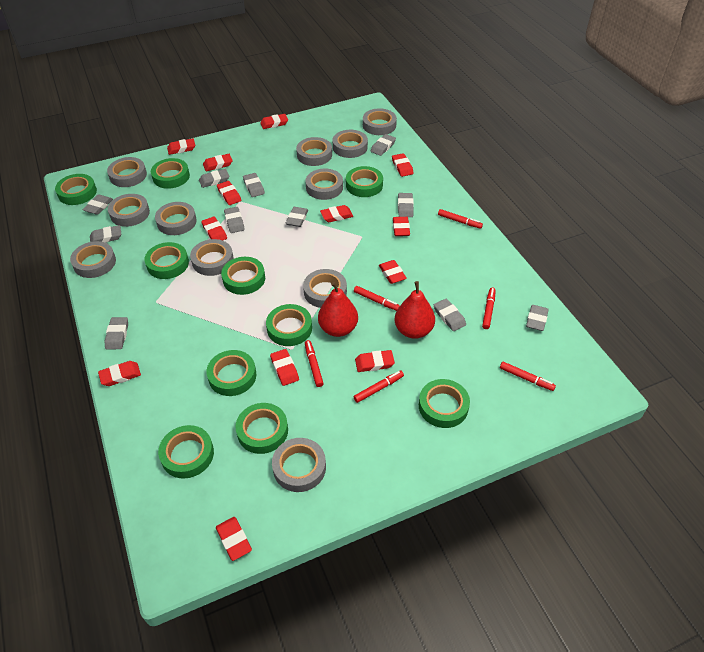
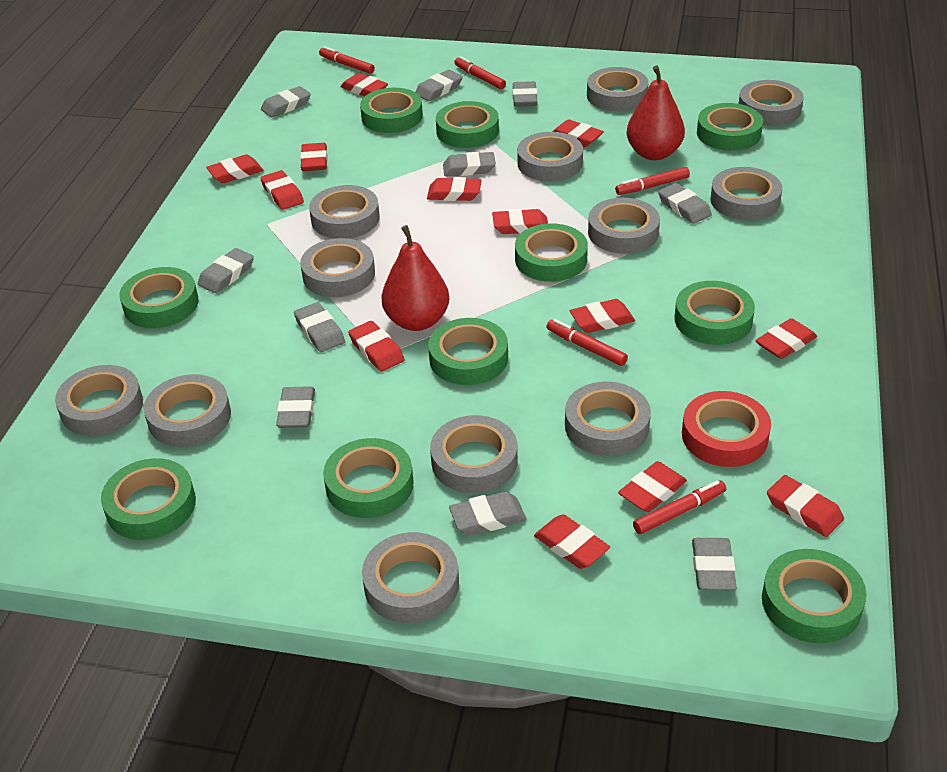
grey eraser: [83,194,113,215] [90,225,121,243] [104,317,128,350] [199,169,229,188] [224,207,245,233] [243,173,265,197] [286,207,308,227] [371,134,396,156] [398,193,414,217] [434,299,466,331] [526,305,549,331] = 11 -> [198,248,254,293] [261,86,311,118] [276,386,315,428] [294,302,345,352] [415,70,463,101] [443,152,496,176] [449,491,527,535] [512,81,537,107] [658,183,712,224] [692,538,737,590] = 10
grey tape: [70,241,116,278] [107,157,147,187] [108,194,150,227] [155,202,197,235] [190,239,234,276] [272,438,326,492] [296,137,332,166] [303,269,347,308] [305,169,343,200] [333,130,368,158] [363,108,397,135] = 11 -> [55,365,143,436] [144,374,231,447] [300,238,375,297] [309,185,380,239] [362,532,459,623] [430,415,518,493] [517,132,583,181] [565,382,651,456] [587,67,649,111] [588,198,660,254] [710,167,782,220] [738,80,804,126] = 12
red marker: [305,340,324,387] [354,286,400,311] [354,371,404,403] [438,209,483,229] [482,287,496,329] [500,362,556,391] = 6 -> [319,46,375,74] [454,56,506,89] [546,319,628,366] [615,167,690,195] [633,480,726,534] = 5
red tape: none = 0 -> [682,391,771,467] = 1

